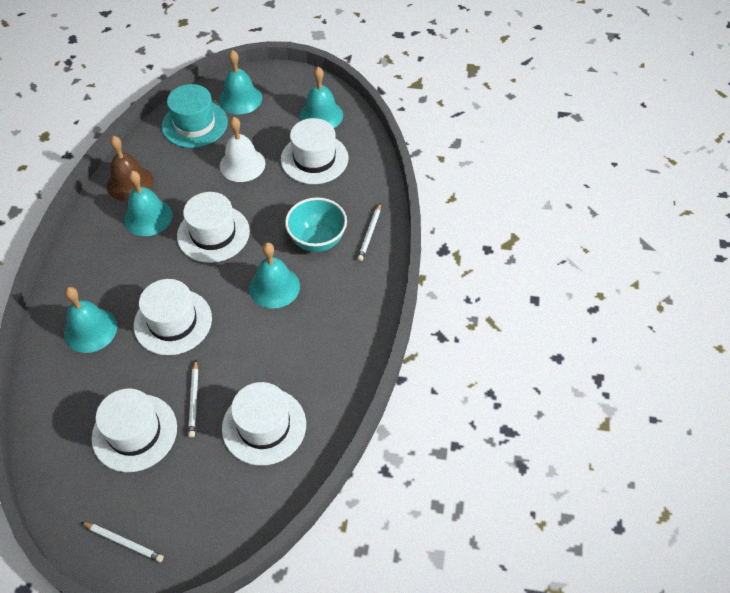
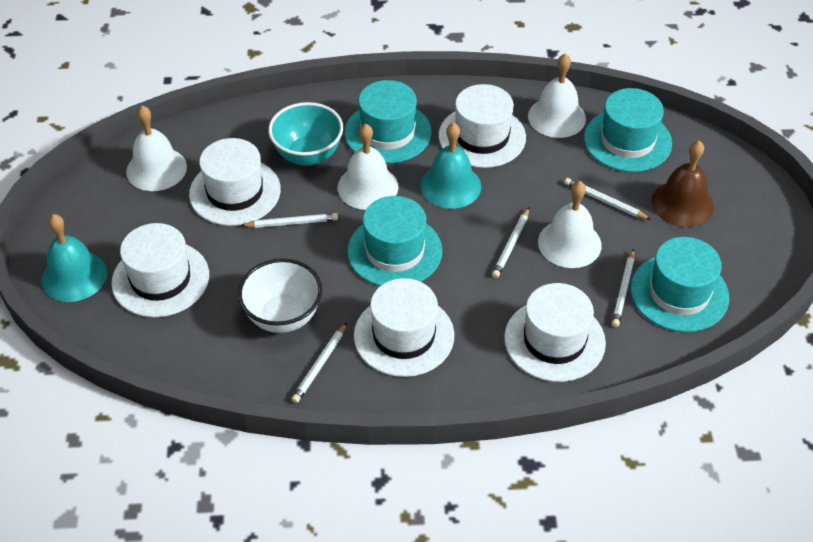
turquoise bell: [64,287,117,353] [124,171,172,236] [219,50,262,114] [249,243,300,309] [300,67,343,128] = 5 -> [41,214,107,302] [420,123,481,209] = 2
turquoise hat: [162,84,228,148] = 1 -> [344,80,432,163] [347,196,442,286] [584,88,672,172] [631,237,729,332] = 4
white bell: [220,117,266,182] = 1 -> [126,106,187,191] [338,124,398,210] [528,53,586,138] [538,181,602,268] = 4
white bowl: none = 0 -> [238,258,322,333] = 1
white pencil: [81,522,164,562] [188,360,198,438] [357,203,381,261] = 3 -> [240,213,338,228] [291,322,347,403] [492,208,529,278] [564,178,651,220] [612,249,634,327] = 5

